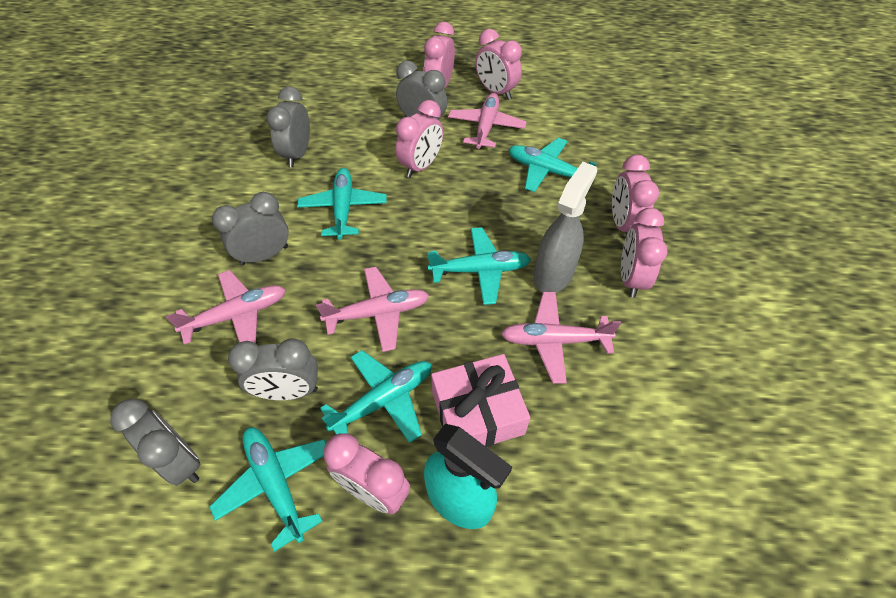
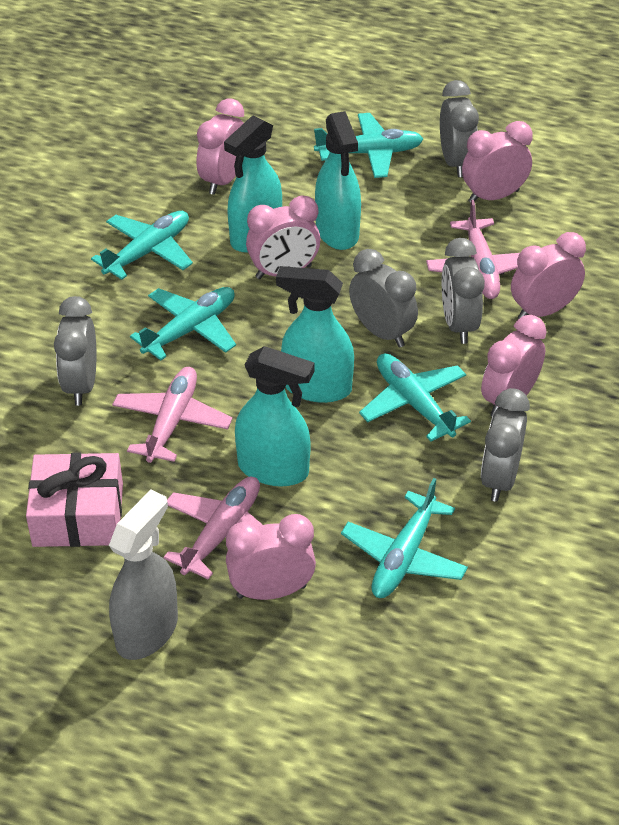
pink plane: [166,270,286,344] [316,267,429,352] [448,93,527,149] [501,292,621,384] = 4 -> [112,367,232,463] [163,477,263,579] [426,200,520,299] = 3
turquoise spray bottle: [424,424,512,529] = 1 -> [224,116,282,253] [235,346,315,487] [276,266,354,403] [315,111,361,250] = 4

